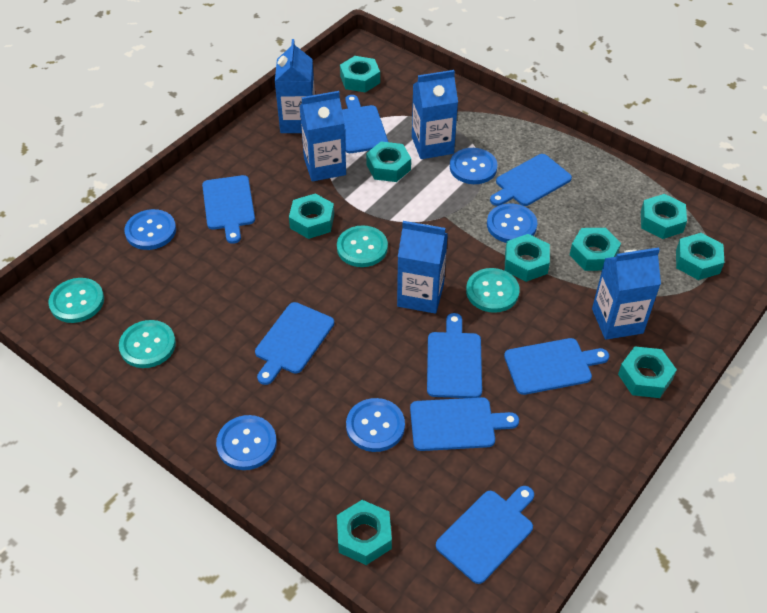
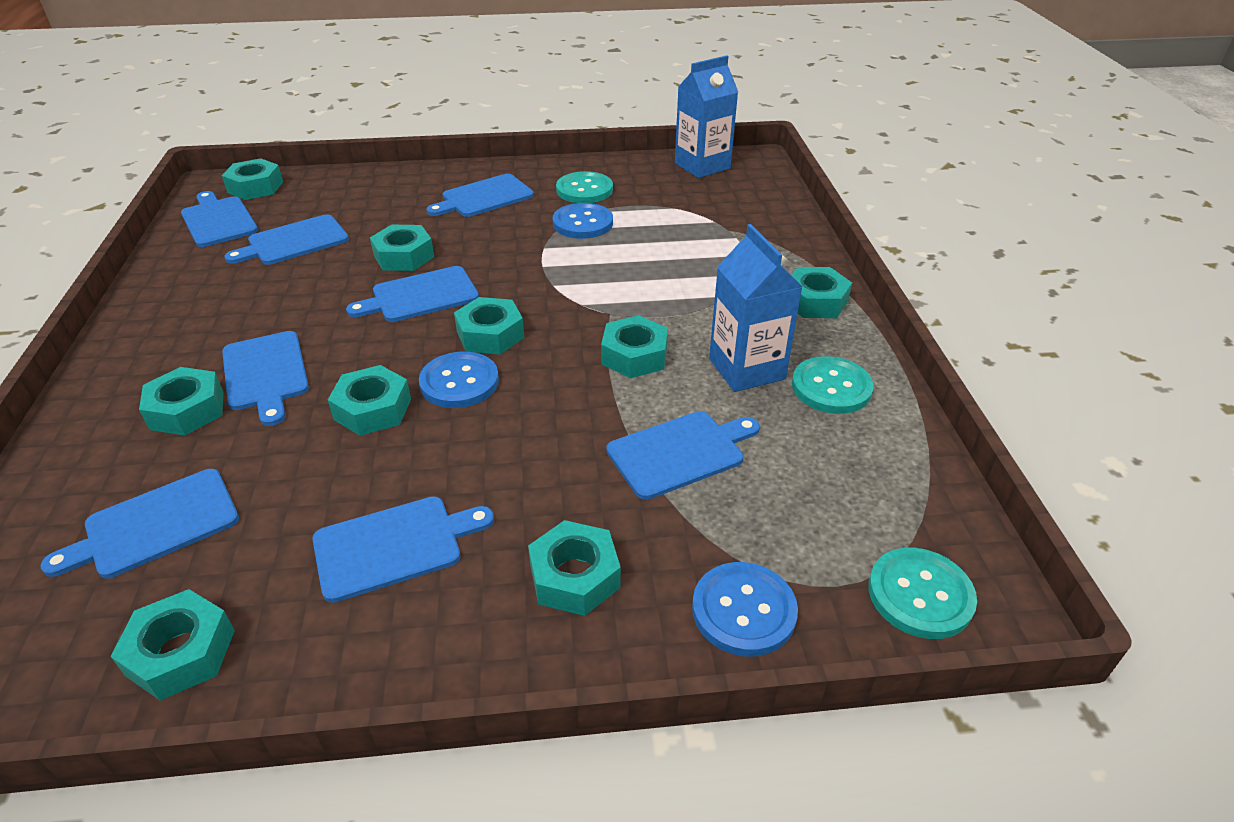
blue button: [124,209,176,250] [216,415,277,470] [346,398,405,452] [450,148,498,184] [487,204,537,243] = 5 -> [419,351,499,408] [553,203,613,239] [692,562,798,657] = 3
blue carton: [275,39,315,133] [299,91,346,181] [397,221,448,314] [412,70,458,159] [592,247,661,340] = 5 -> [675,55,738,178] [709,224,803,392] = 2
turquoise button: [48,278,104,323] [119,320,176,368] [337,225,388,267] [466,268,520,313] = 4 -> [556,171,613,203] [792,356,874,414] [868,548,977,639] = 3

